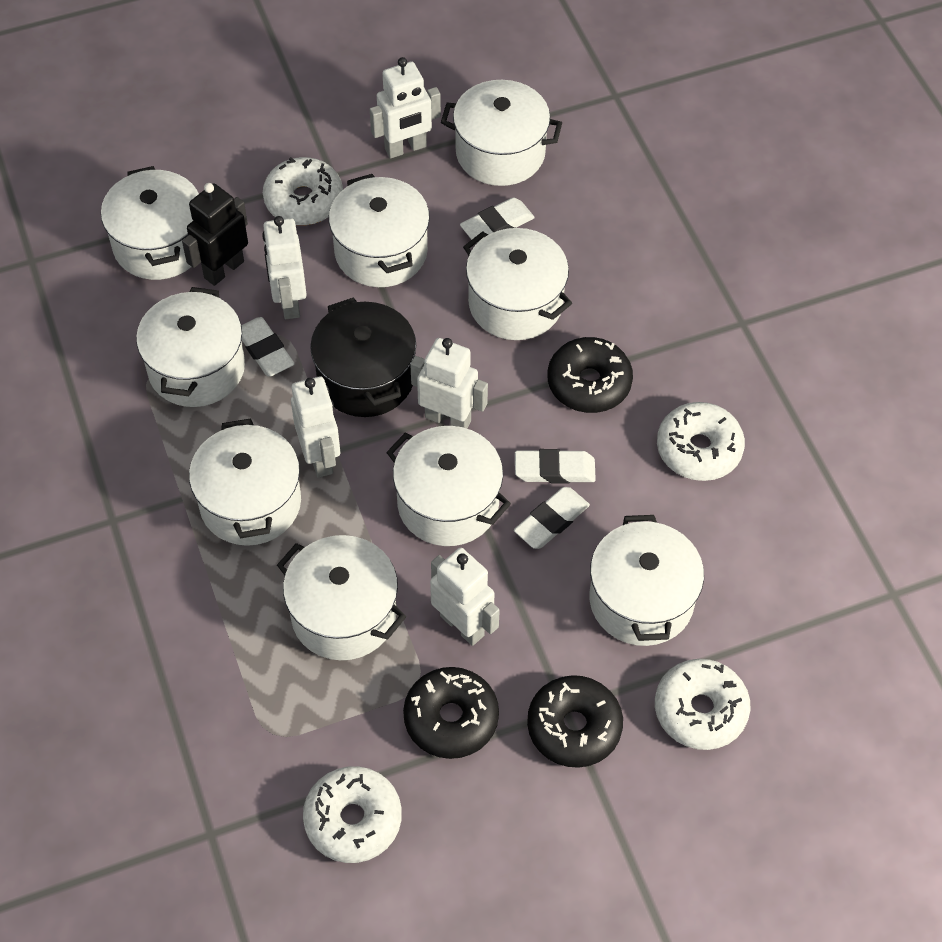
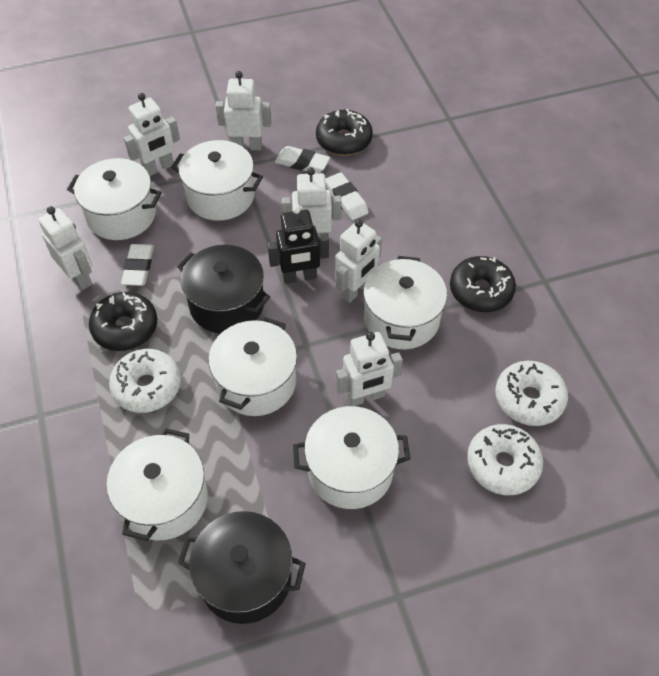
black pot: [310,297,416,417] = 1 -> [177,245,270,334] [178,511,306,624] = 2
white donut: [263,157,343,225] [303,766,402,863] [655,659,750,750] [657,402,745,481] = 4 -> [109,349,181,413] [467,424,543,495] [495,361,568,426] = 3
white eraser: [242,317,294,376] [460,198,535,243] [514,487,590,549] [515,449,596,484] = 4 -> [121,244,154,286] [275,146,330,174] [325,172,369,220] = 3
white pot: [101,166,199,280] [136,287,245,407] [189,419,301,546] [277,535,406,660] [329,174,430,287] [386,426,511,546] [441,80,562,186] [463,228,572,340] [590,515,704,646] = 9 -> [67,158,162,240] [107,428,208,541] [171,140,263,221] [208,317,297,416] [293,406,410,509] [363,256,447,349] = 6
white robot: [262,216,307,319] [291,377,340,478] [370,57,441,159] [410,338,488,429] [430,548,500,646] = 5 -> [38,206,92,290] [124,93,180,176] [216,71,271,150] [282,167,341,239] [335,219,382,303] [336,332,403,406] = 6

